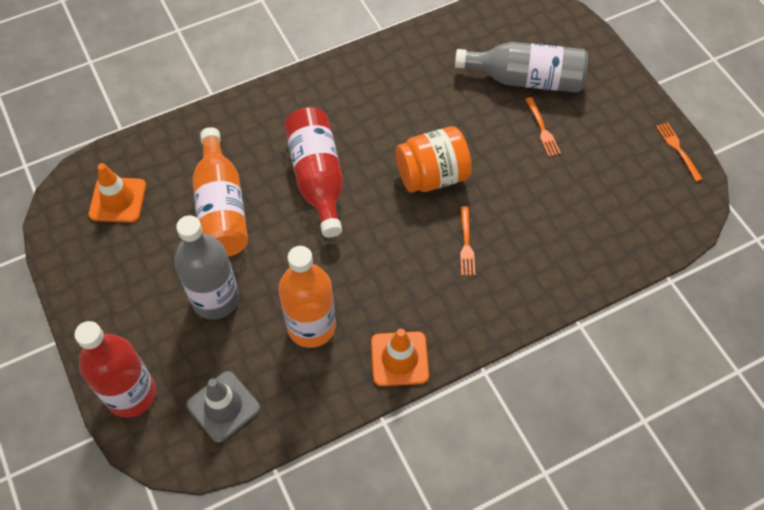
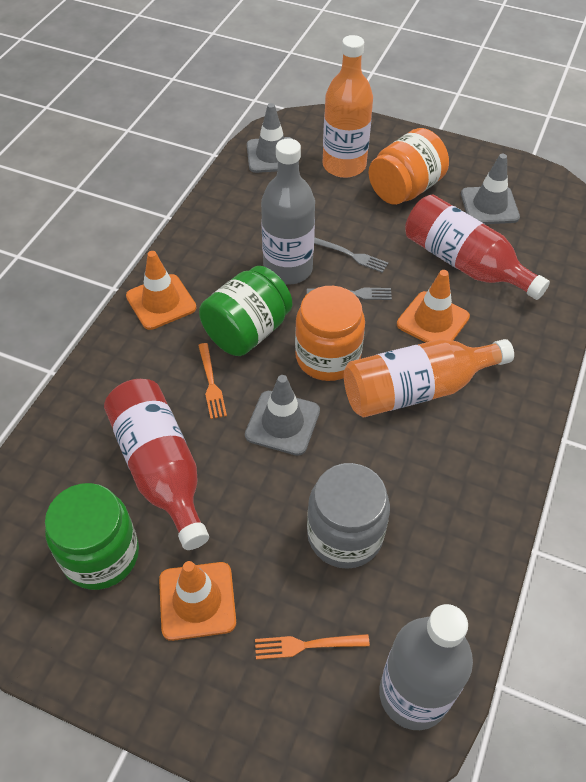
green jar: none = 0 -> [45,483,139,590] [199,266,292,356] = 2
grey fork: none = 0 -> [307,288,392,300] [314,237,389,273] = 2
grey jar: none = 0 -> [307,463,390,569] = 1
grey traffic cone: [186,371,260,443] = 1 -> [245,375,320,456] [247,103,292,173] [461,154,520,224] = 3
orange fork: [460,206,475,275] [525,97,561,157] [656,122,702,182] = 3 -> [198,343,227,419] [255,634,370,660] = 2
orange jar: [395,126,472,193] = 1 -> [295,286,365,381] [368,128,449,205] = 2
orange traffic cone: [89,163,146,223] [371,329,429,386] = 2 -> [126,251,197,330] [159,561,236,641] [397,270,470,343] = 3

